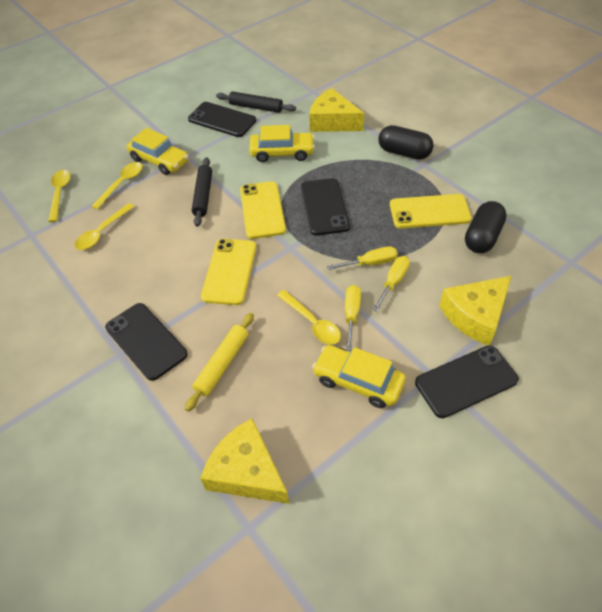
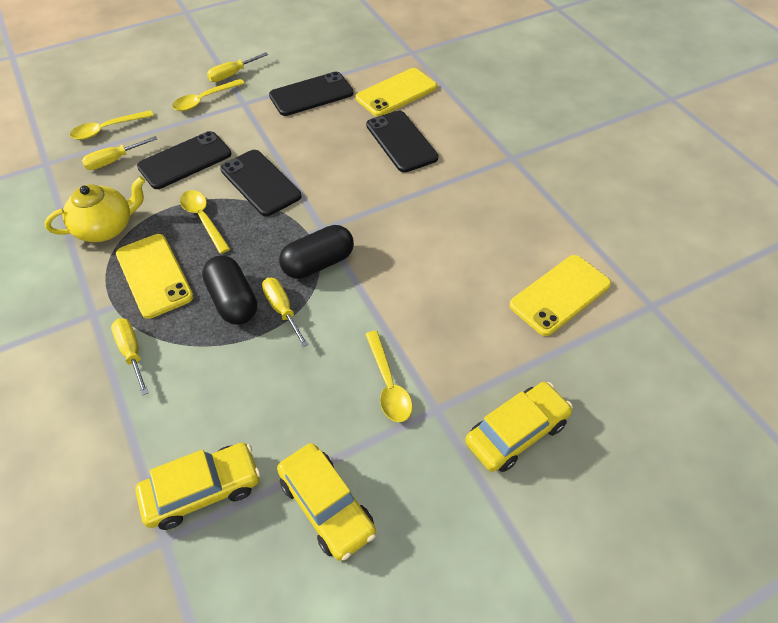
black rolling pin: [192,157,212,227] [216,91,296,113] = 2 -> none = 0
yellow cheese: [200,418,289,504] [309,88,364,132] [439,276,511,345] = 3 -> none = 0
yellow rolling pin: [185,313,254,412] = 1 -> none = 0
yellow screwdriver: [327,246,398,270] [345,285,361,351] [372,256,410,311] = 3 -> [82,136,157,170] [111,318,149,396] [207,53,268,82] [262,278,309,347] = 4
yellow teapot: none = 0 -> [45,176,145,242] = 1

